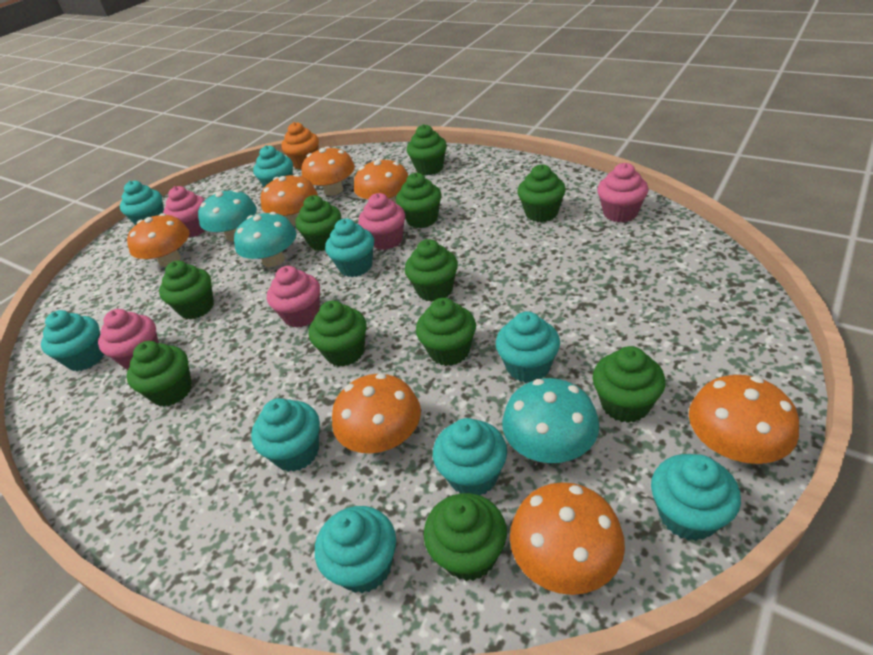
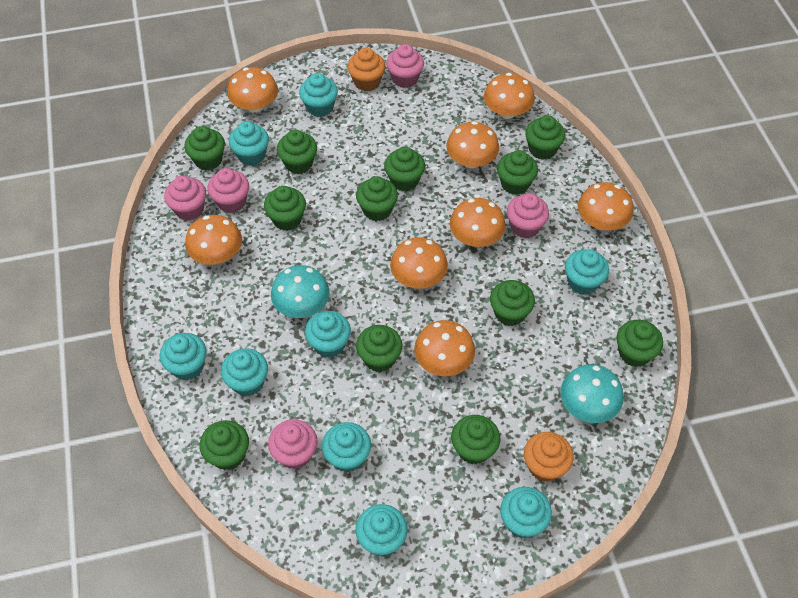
green cupcake: [127,341,192,407] [159,260,214,319] [295,195,341,251] [309,300,367,367] [396,173,442,228] [405,239,458,302] [407,124,447,175] [416,298,476,366] [424,493,507,581] [518,164,566,222] [592,346,666,423] = 11 -> [184,126,225,171] [200,420,249,470] [264,186,306,231] [277,130,317,174] [356,176,398,221] [356,325,402,372] [384,147,425,191] [451,415,501,464] [490,280,535,326] [497,150,538,195] [525,115,565,160] [617,320,663,367] = 12
orange cupcake: [281,122,319,170] = 1 -> [347,48,385,91] [524,432,574,482] = 2
orange mushroom: [127,213,190,267] [261,174,317,225] [301,146,355,196] [332,373,421,453] [354,158,408,204] [510,482,625,595] [689,375,799,464] = 7 -> [185,215,242,265] [227,67,278,113] [390,237,448,289] [414,320,475,376] [446,121,499,168] [450,198,506,247] [484,73,535,119] [578,182,633,230] = 8
turquoise mushroom: [198,190,257,241] [234,212,296,267] [502,378,599,463] = 3 -> [271,265,329,318] [560,364,623,423] = 2

